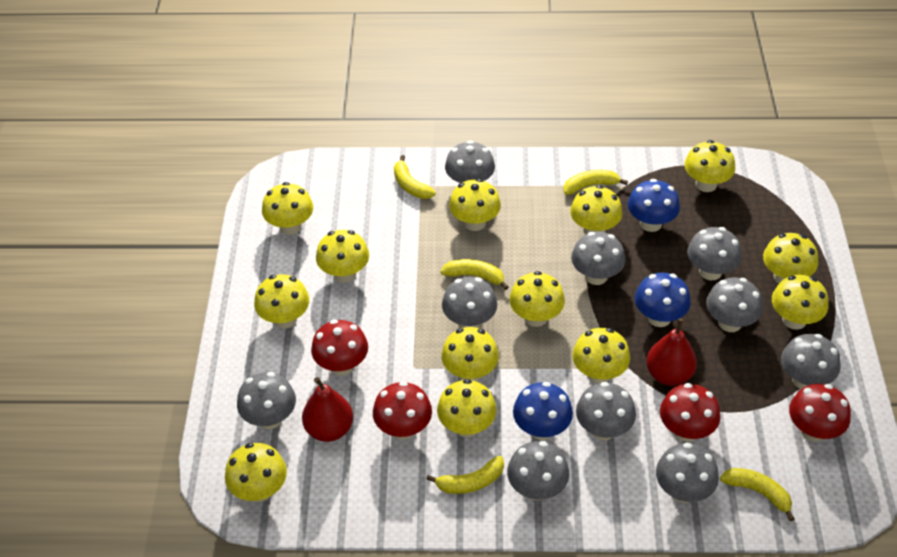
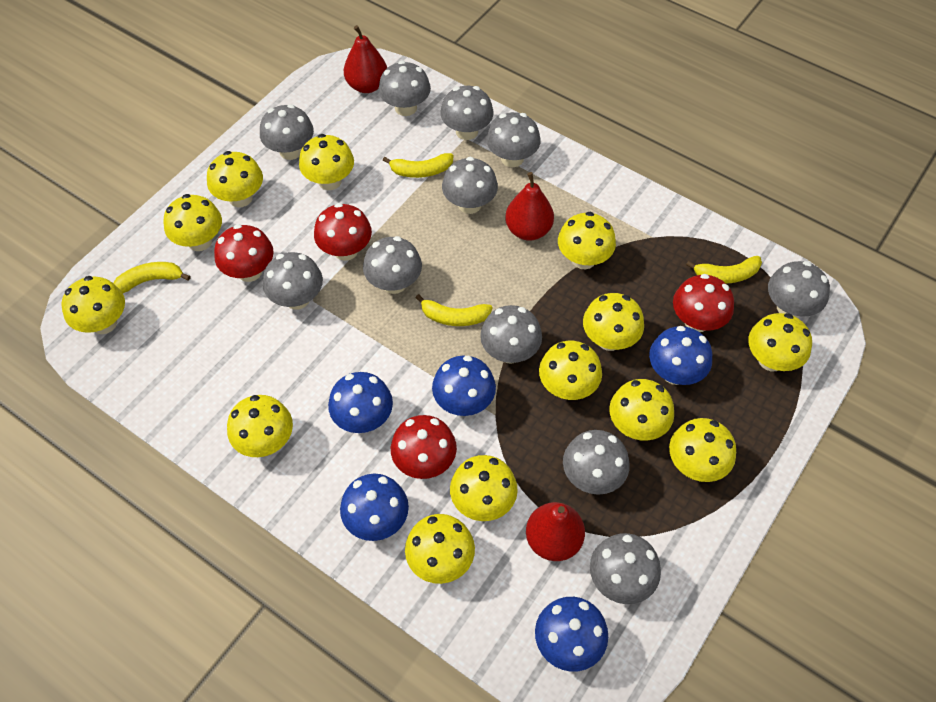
blue mushroom: [513,382,573,440] [628,179,680,232] [635,273,691,327] = 3 -> [328,372,393,433] [340,474,409,541] [432,356,496,416] [535,597,608,672] [649,326,712,385] = 5
grey mushroom: [237,372,296,429] [442,277,497,328] [445,140,495,184] [507,441,569,500] [571,232,625,285] [576,382,636,440] [656,443,719,503] [687,227,742,280] [706,277,763,332] [781,334,841,389] = 10 -> [260,104,314,160] [263,252,323,309] [363,236,422,294] [378,61,431,116] [441,86,493,140] [442,157,498,214] [480,305,542,363] [486,112,540,167] [563,430,630,495] [590,533,661,604] [768,261,830,318] = 11
red pear: [302,377,353,442] [646,318,697,386] = 2 -> [344,25,387,93] [505,172,554,240] [526,502,585,561] = 3
yellow banana: [394,155,436,199] [426,456,504,494] [441,259,508,290] [563,170,628,195] [720,468,795,521] = 5 -> [113,262,191,293] [383,153,453,178] [415,294,493,326] [686,256,762,284] = 4

